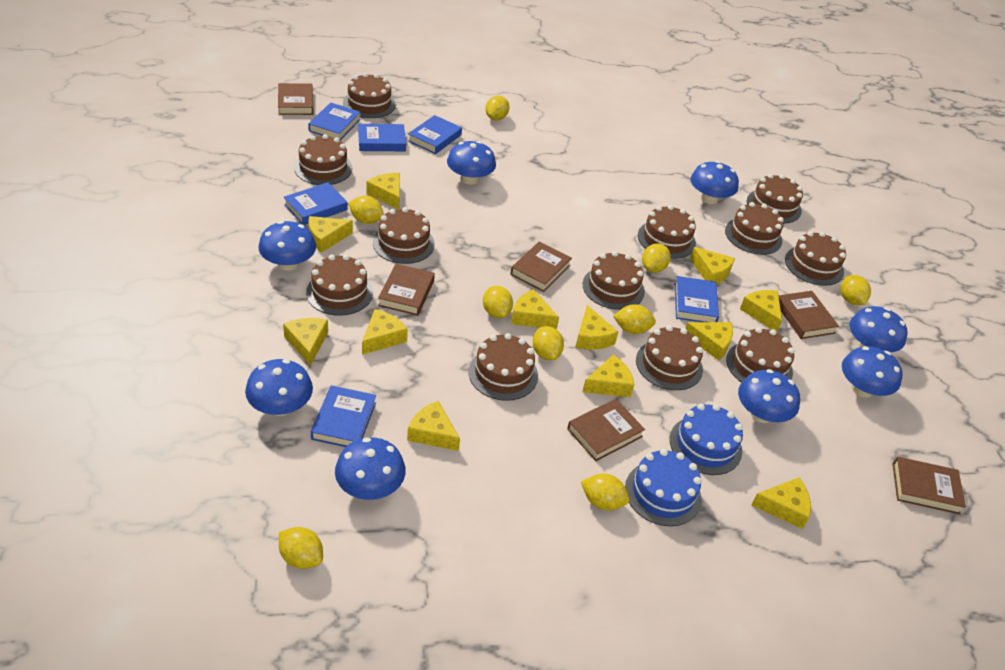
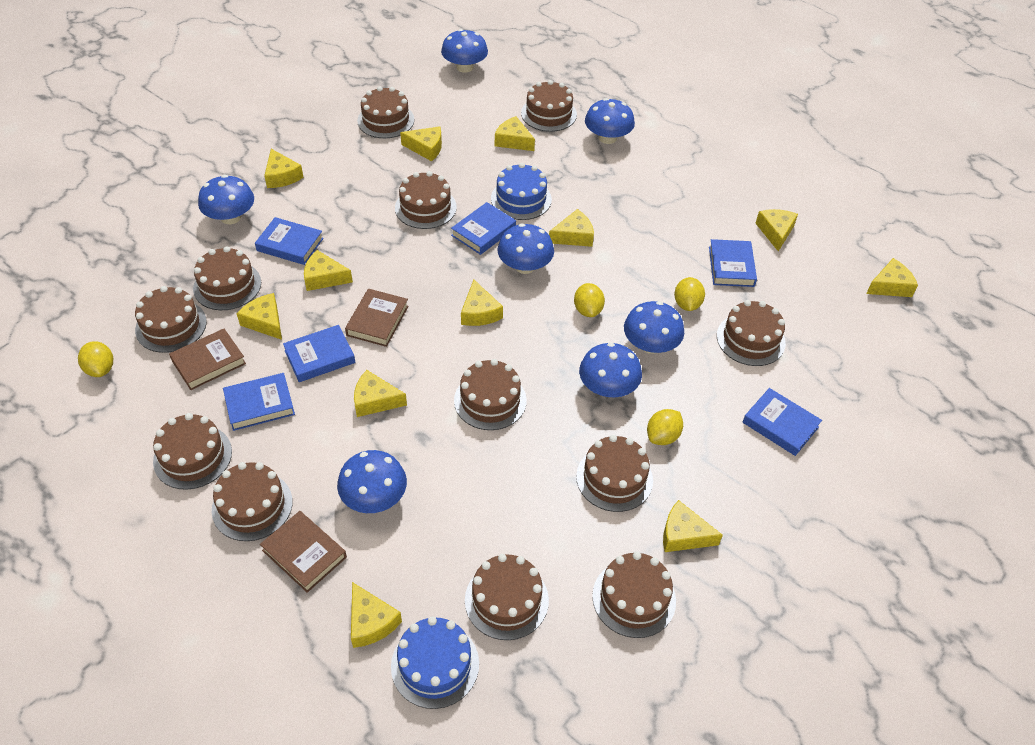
blue mushroom: [245,359,313,416] [258,221,316,271] [335,437,406,500] [447,141,496,185] [690,161,739,204] [738,369,800,423] [842,346,902,398] [849,306,907,352] = 8 -> [198,175,254,224] [337,450,407,513] [441,29,488,73] [498,224,554,274] [579,342,642,397] [585,98,635,144] [624,301,684,354] = 7
brown book: [278,83,314,115] [378,264,435,316] [510,241,572,292] [567,399,645,461] [779,291,839,339] [893,457,966,514] = 6 -> [169,329,246,390] [260,511,347,593] [345,289,409,347] = 3
yellow lemon: [279,527,323,569] [348,196,384,224] [483,286,513,318] [485,96,509,121] [532,326,564,360] [581,474,630,510] [613,304,656,334] [642,243,671,273] [840,275,871,305] = 9 -> [78,341,113,377] [574,283,605,317] [647,409,683,445] [674,277,705,311] = 4

